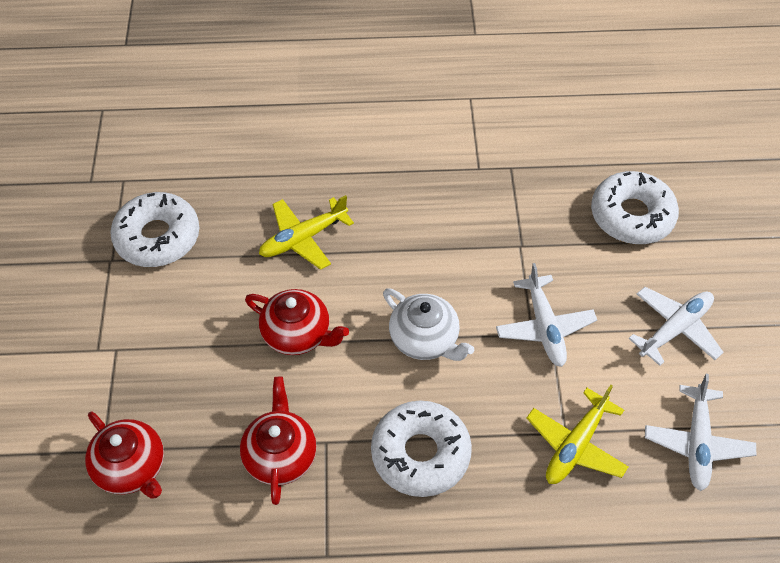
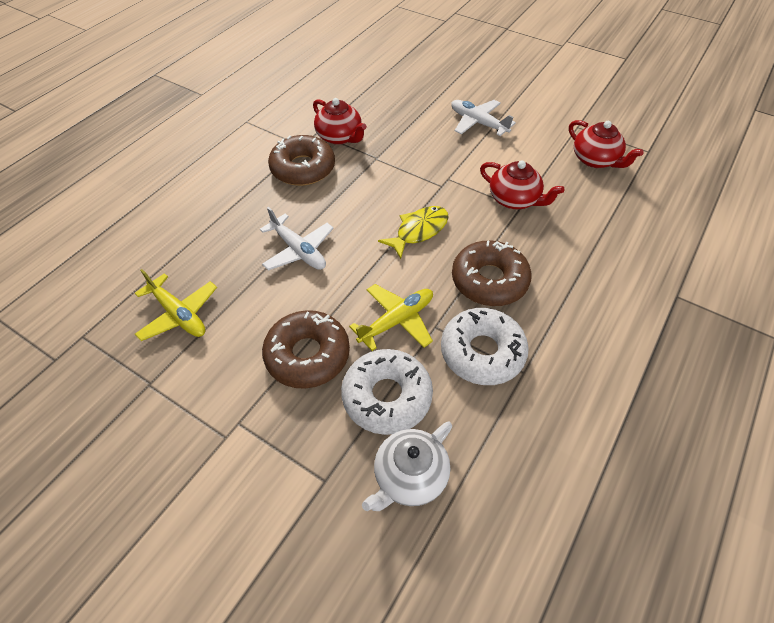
brown donut: none = 0 -> [262,310,350,389] [268,135,335,186] [452,240,532,306] = 3
white donut: [110,192,199,267] [371,400,472,497] [591,171,679,244] = 3 -> [341,349,433,435] [441,308,529,385] = 2
white plane: [496,263,597,367] [628,287,724,366] [645,374,756,491] = 3 -> [260,207,334,271] [451,100,516,136] = 2
yellow fish: none = 0 -> [378,206,448,259] = 1

